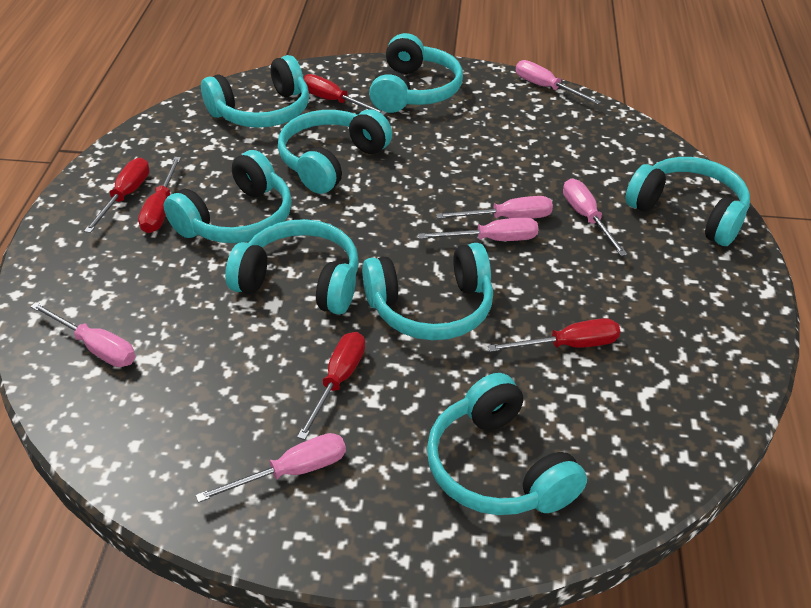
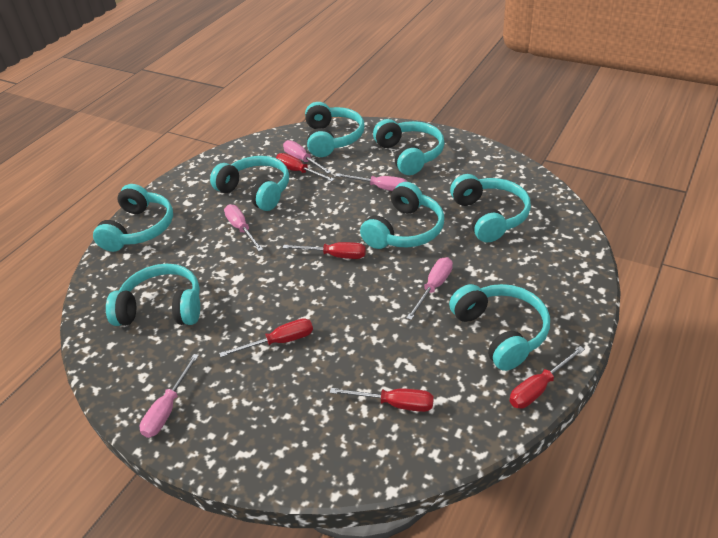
pink screwdriver: [30,302,135,367] [196,433,346,503] [418,217,538,241] [436,196,553,219] [516,60,601,105] [563,179,627,256] = 6 -> [140,354,199,438] [224,204,263,251] [283,140,331,174] [336,173,408,191] [407,257,453,320] = 5

